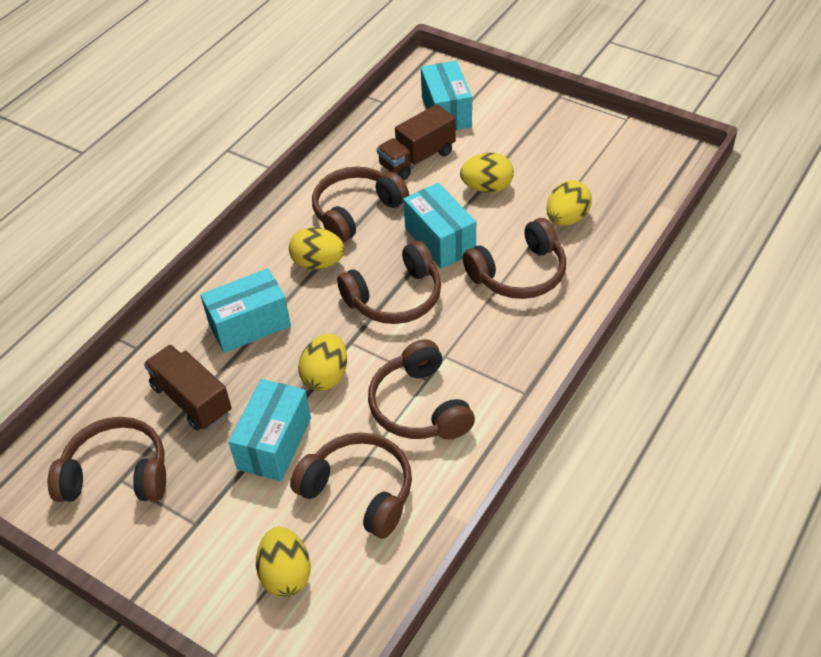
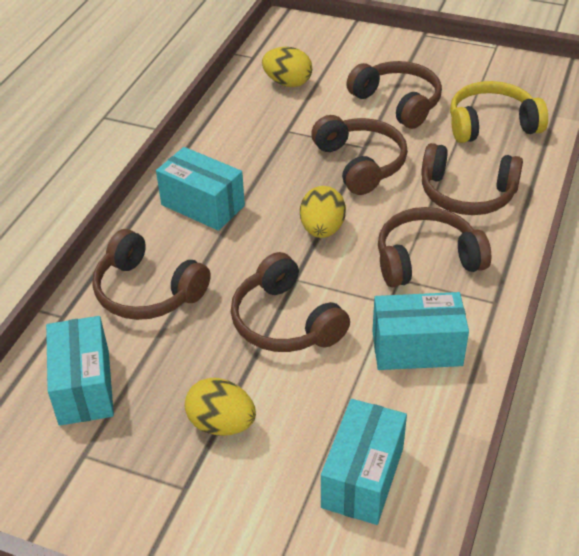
brown truck: [144,345,232,431] [377,104,456,180] = 2 -> none = 0
yellow egg: [256,527,311,597] [289,227,345,270] [298,333,347,391] [460,153,514,193] [546,180,592,226] = 5 -> [185,378,256,436] [262,47,312,87] [300,186,346,238] = 3
yellow headphones: none = 0 -> [450,81,548,143] = 1

